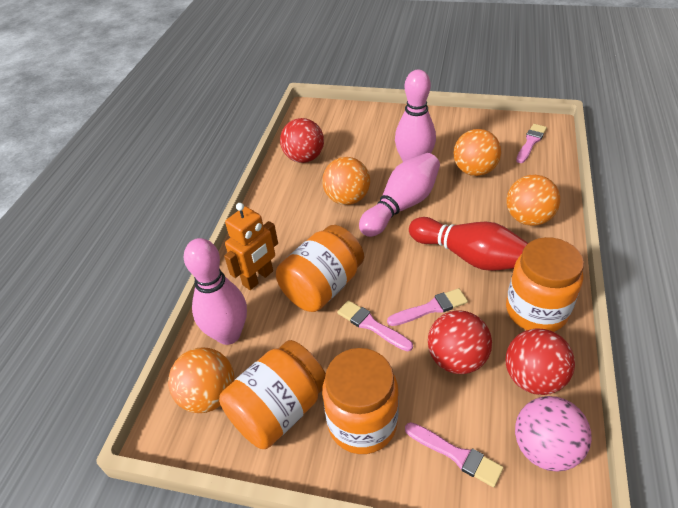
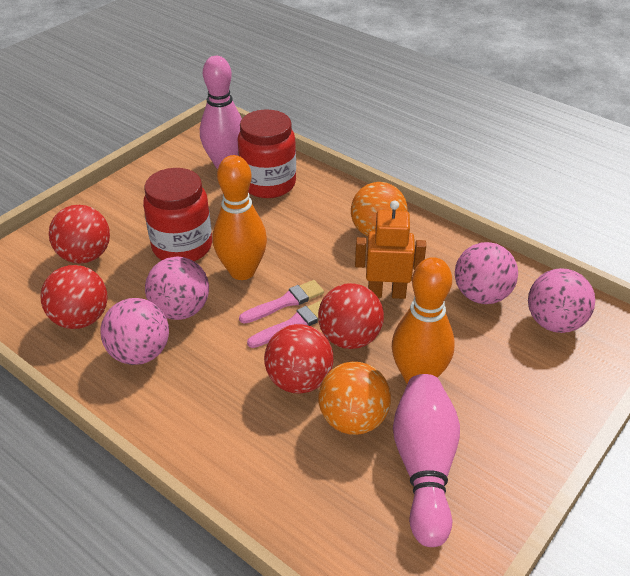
orange ball: [168,348,234,413] [322,157,370,205] [453,129,501,176] [507,175,560,226] = 4 -> [318,362,391,435] [351,182,408,237] = 2
orange bowling pin: none = 0 -> [213,155,267,280] [392,257,455,384] = 2
orange jar: [219,340,326,449] [276,225,364,312] [322,348,399,454] [506,237,584,332] = 4 -> none = 0
pink ball: [515,396,592,472] = 1 -> [100,298,169,365] [145,257,209,320] [455,242,518,304] [528,268,595,333] = 4
pink bowling pin: [184,238,247,345] [359,153,440,237] [395,70,436,162] = 3 -> [200,56,242,169] [393,374,460,547] = 2
pink brush: [337,300,413,352] [387,288,468,326] [405,422,503,487] [516,124,547,163] = 4 -> [239,280,324,324] [247,300,322,348] = 2
red ball: [280,118,324,163] [428,310,492,374] [506,329,575,395] = 3 -> [40,265,108,329] [49,205,110,264] [264,324,333,394] [318,283,384,349] = 4
red bowling pin: [409,217,528,271] = 1 -> none = 0
red jar: none = 0 -> [143,168,212,261] [237,109,296,198] = 2

